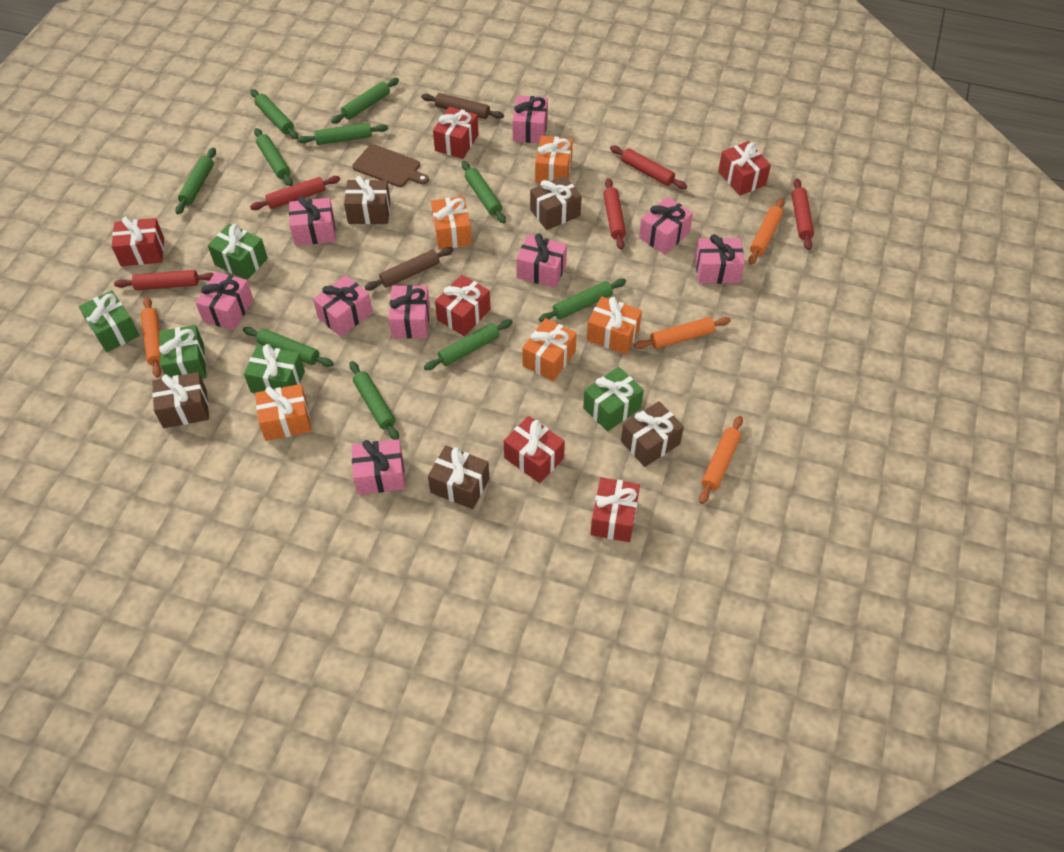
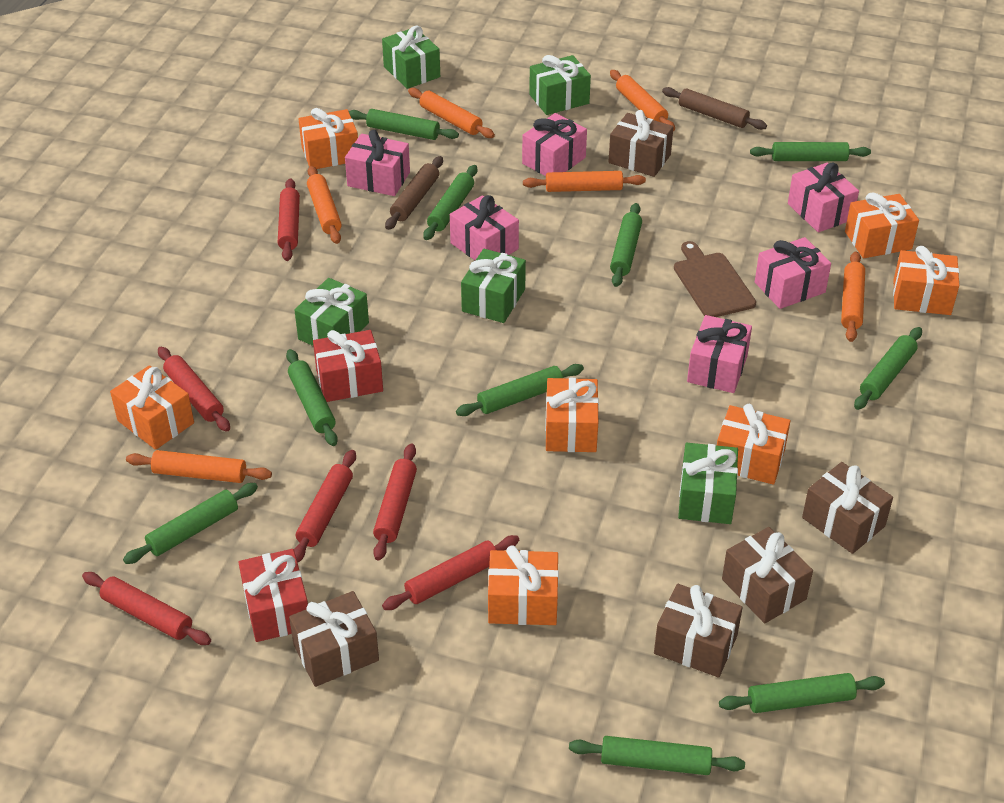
orange gift: [255,384,311,441] [431,196,472,250] [522,318,577,381] [535,136,573,183] [587,297,642,354] = 5 -> [110,365,194,450] [299,108,358,169] [488,545,559,625] [545,378,599,452] [717,404,790,485] [845,192,919,258] [893,246,959,315] = 7
orange rolling pin: [141,297,162,378] [634,317,731,349] [699,416,743,504] [748,198,785,265] = 4 -> [126,450,272,483] [307,166,342,244] [408,88,495,138] [523,171,646,192] [610,70,675,131] [841,251,865,342] = 6
pink gift: [195,272,254,330] [289,196,336,246] [313,275,373,337] [352,439,405,495] [389,285,430,339] [512,95,548,143] [516,233,567,288] [639,197,693,255] [695,234,745,284] = 9 -> [345,130,410,196] [450,195,519,260] [522,113,587,176] [687,315,752,393] [755,237,831,309] [788,162,859,232] = 6
red gift: [111,217,164,266] [433,107,479,159] [435,275,491,336] [504,416,565,483] [590,477,640,542] [718,141,771,196] = 6 -> [238,549,308,642] [313,330,383,402] = 2
red rolling pin: [114,270,214,290] [250,176,340,210] [603,178,626,250] [610,145,687,189] [792,178,814,250] = 5 -> [82,572,211,645] [158,347,230,432] [278,178,300,261] [294,450,356,563] [373,444,417,561] [382,535,519,610] = 6

